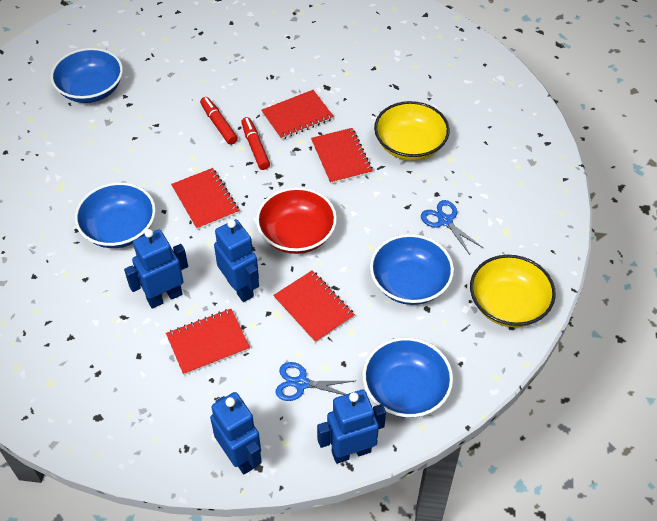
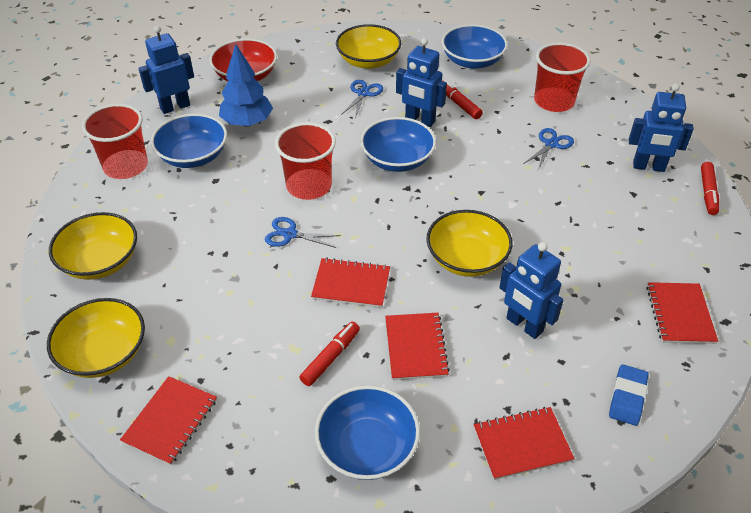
blue eraser: none = 0 -> [609,364,649,426] = 1
blue scissors: [275,362,354,401] [421,200,483,255] = 2 -> [265,217,341,248] [341,80,383,118] [523,128,574,170] = 3
blue tree: none = 0 -> [219,44,273,127] = 1
red cup: none = 0 -> [82,104,148,179] [275,122,336,200] [534,42,591,112] = 3
red marker: [200,97,238,145] [241,117,270,170] = 2 -> [299,322,360,386] [444,80,483,119] [701,162,719,215] = 3
yellow bowl: [374,101,450,161] [470,255,556,327] = 2 -> [47,298,145,378] [49,212,137,280] [336,24,401,69] [426,210,513,277] = 4

